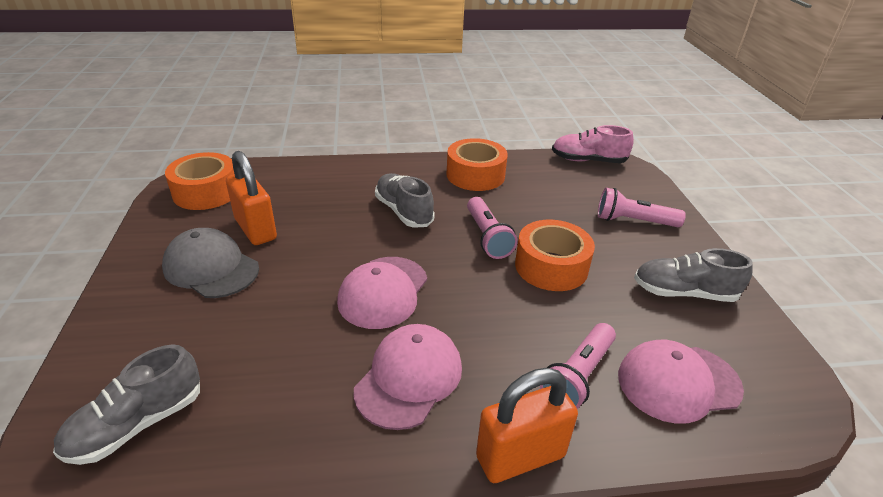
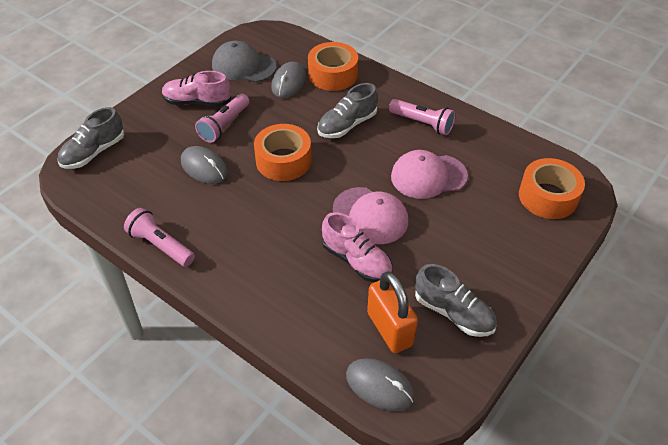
grey mouse: none = 0 -> [181,146,228,184] [271,62,306,98] [346,358,414,411] = 3
orange padlock: [226,151,277,245] [476,368,578,483] = 2 -> [367,271,418,353] = 1
pink cap: [337,257,427,329] [354,324,462,430] [618,340,744,424] = 3 -> [333,187,408,244] [391,150,468,199] = 2
pink shoe: [552,125,634,163] = 1 -> [162,71,231,106] [322,212,392,282] = 2

